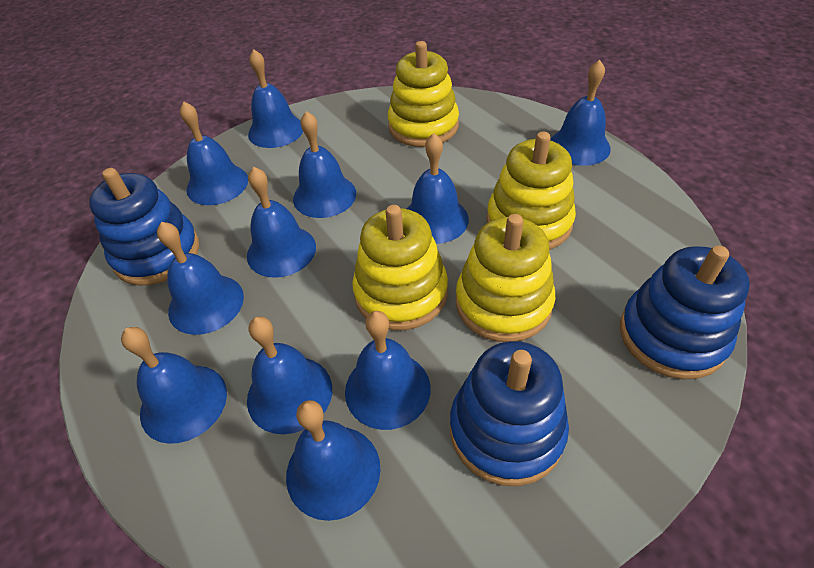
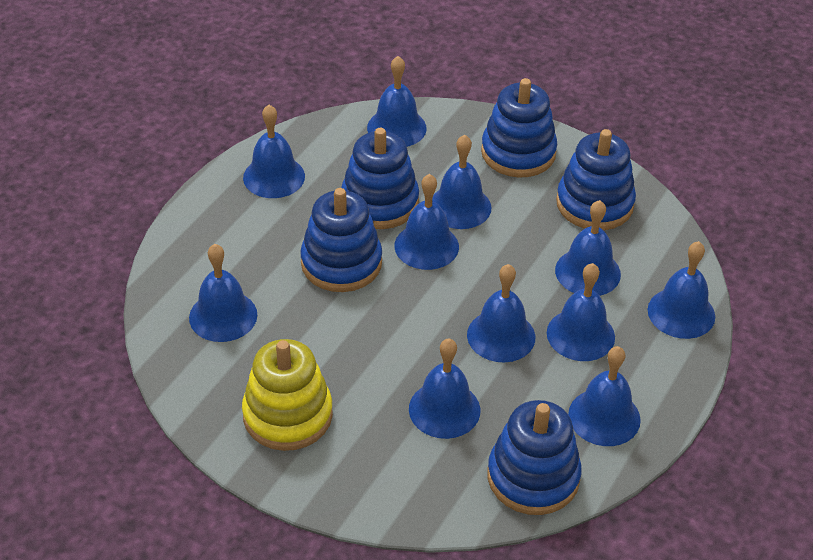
blue stacking toy: [89,168,199,286] [450,341,569,486] [620,246,750,379] = 3 -> [300,188,382,292] [341,128,419,229] [481,78,557,178] [487,400,582,515] [556,129,636,230] = 5
yellow stacking toy: [352,205,448,330] [388,41,459,147] [456,214,555,342] [486,132,576,250] = 4 -> [242,339,333,451] = 1

